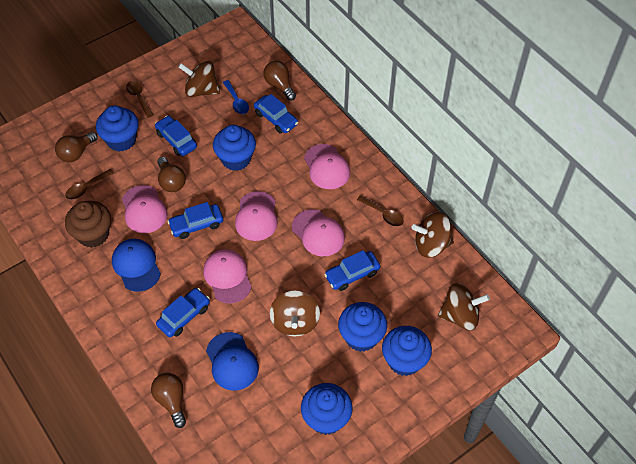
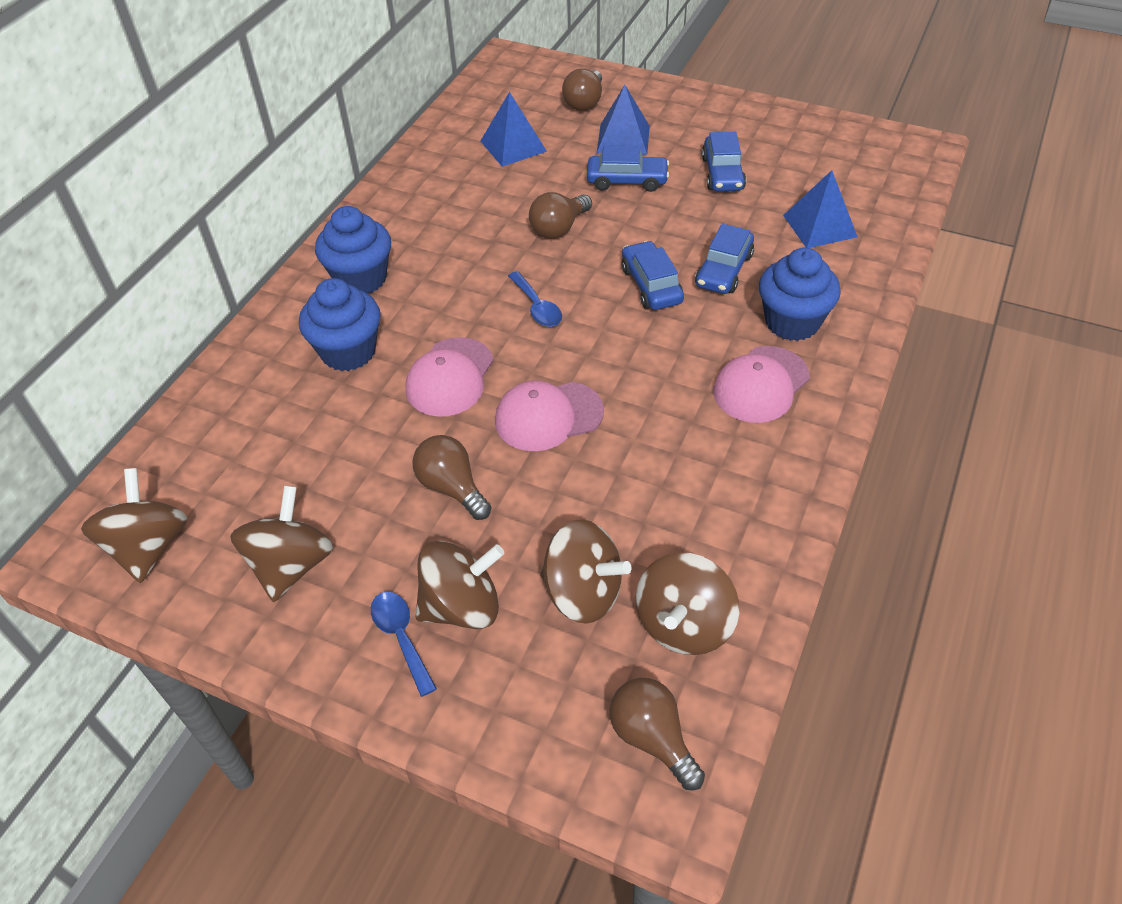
blue cap: [112,239,161,292] [206,332,259,391] = 2 -> none = 0
blue car: [155,116,197,156] [156,288,210,337] [168,202,223,239] [254,94,298,134] [324,250,380,291] = 5 -> [587,145,669,192] [622,241,684,310] [695,223,754,294] [702,132,746,191] = 4
blue cupcake: [96,105,139,151] [213,125,256,171] [301,383,353,435] [338,302,387,352] [382,326,432,376] = 5 -> [299,278,381,371] [315,206,391,294] [759,248,841,341] = 3
blue pyramid: none = 0 -> [480,92,547,167] [597,85,650,155] [783,170,858,248] = 3
blue spoon: [223,80,249,114] = 1 -> [371,592,437,697] [508,271,562,327] = 2
brown cupcake: [65,201,111,248] = 1 -> none = 0
brown spinning top: [178,61,220,97] [270,290,320,337] [412,212,454,258] [438,283,490,330] = 4 -> [81,468,187,583] [230,485,333,602] [416,541,504,629] [540,519,631,624] [636,553,739,655] = 5
brown spoon: [65,169,114,200] [126,81,153,118] [357,195,404,226] = 3 -> none = 0
pink cap: [122,185,168,233] [203,249,252,304] [235,191,278,241] [292,209,345,256] [304,144,350,189] = 5 -> [406,337,494,417] [495,381,604,451] [713,346,810,423] = 3

